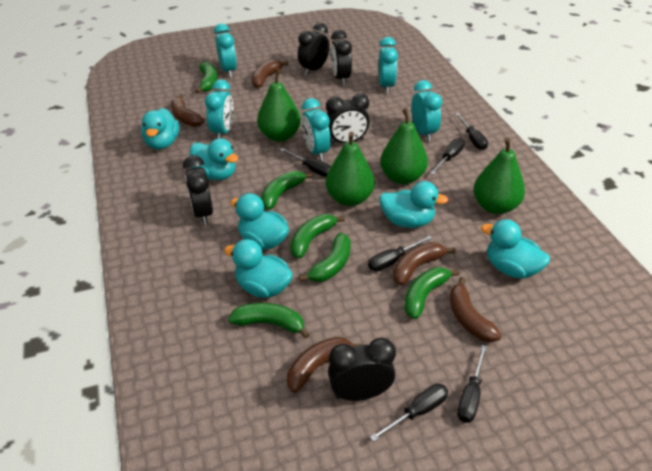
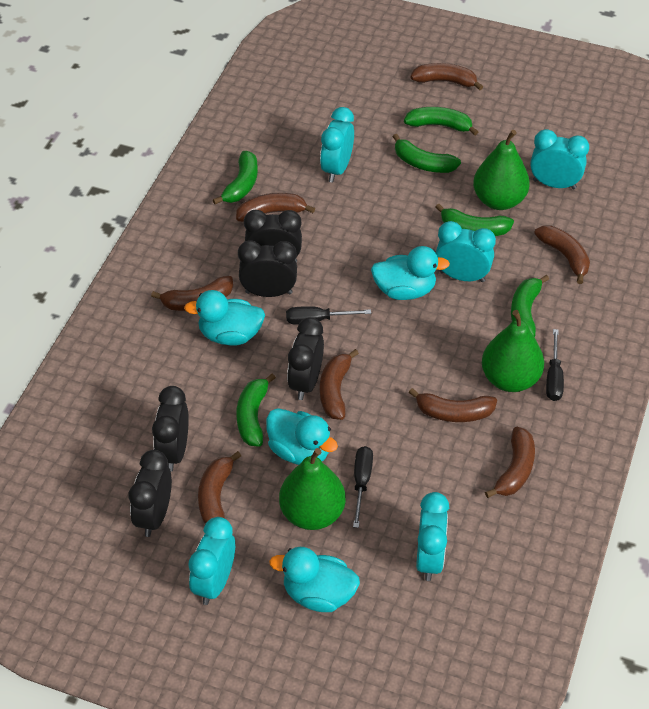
black screwdriver: [280,148,331,177] [368,235,432,271] [370,384,448,442] [430,138,465,175] [456,113,488,150] [457,345,487,423] = 6 -> [286,306,371,324] [353,446,373,528] [546,329,564,401] = 3
brown banana: [171,94,204,127] [252,59,289,88] [287,337,363,393] [393,242,456,285] [449,277,502,342] = 5 -> [151,276,233,311] [198,451,241,524] [236,193,315,222] [320,349,359,420] [409,388,497,422] [410,63,483,90] [485,426,535,498] [534,225,590,284] = 8
green pear: [257,69,301,142] [326,132,375,206] [380,108,428,184] [473,137,525,214] = 4 -> [279,448,346,530] [473,130,530,210] [482,310,544,392] = 3
turquoise duck: [141,108,180,150] [190,138,238,180] [224,239,293,298] [230,193,289,250] [379,181,448,228] [481,219,550,279] = 6 -> [184,290,265,346] [266,408,338,465] [269,547,360,612] [371,246,450,300] = 4

